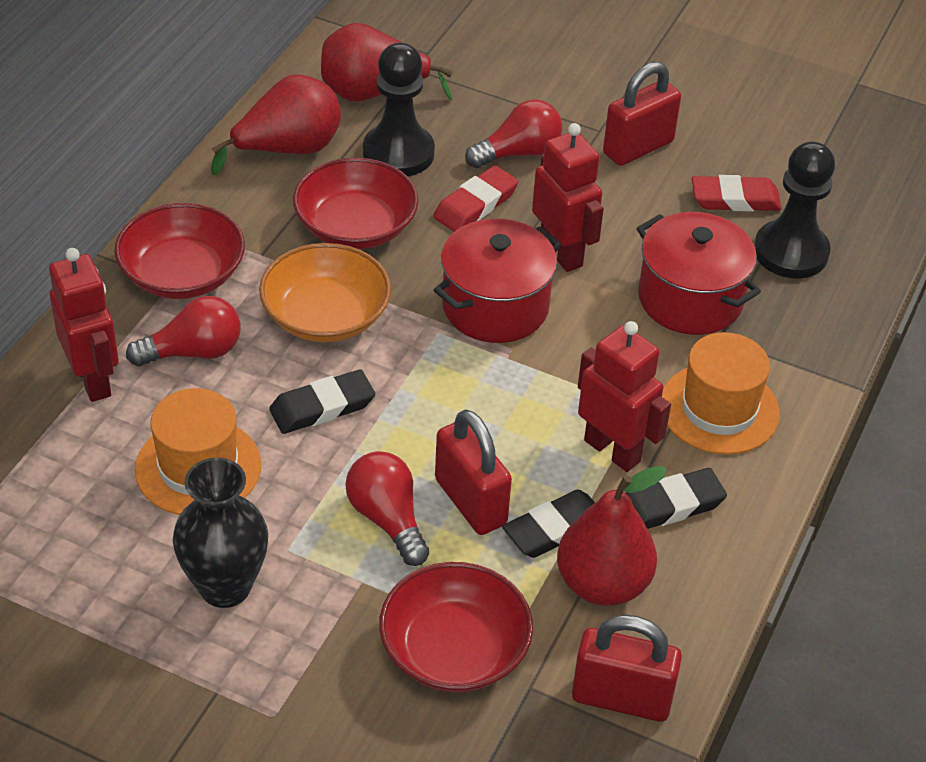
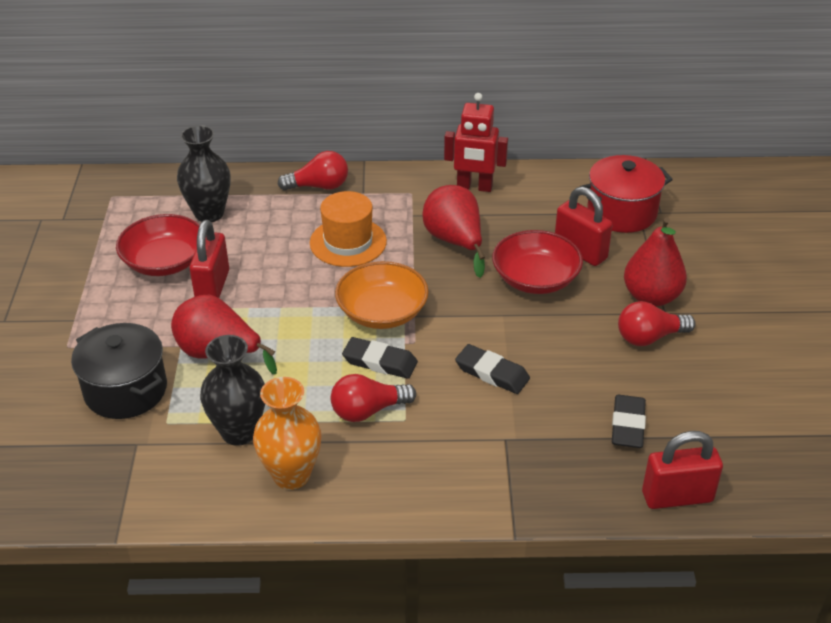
black pawn: [363,43,435,176] [754,141,835,278] = 2 -> none = 0
black pot: none = 0 -> [71,323,167,419] = 1
black vase: [173,458,268,608] = 1 -> [177,125,231,222] [200,335,265,446] = 2
orange hat: [135,388,261,515] [662,332,780,455] = 2 -> [310,191,387,267] = 1
orange vase: none = 0 -> [253,377,321,490] = 1
red bowl: [114,203,245,299] [293,158,418,249] [379,562,533,692] = 3 -> [116,214,200,276] [492,230,583,294] = 2
red eraser: [433,166,519,232] [692,175,782,212] = 2 -> none = 0
red pot: [434,219,562,343] [637,212,761,335] = 2 -> [580,155,673,233] = 1
red robot: [49,248,119,402] [532,123,604,272] [578,321,671,472] = 3 -> [444,93,508,192] = 1

